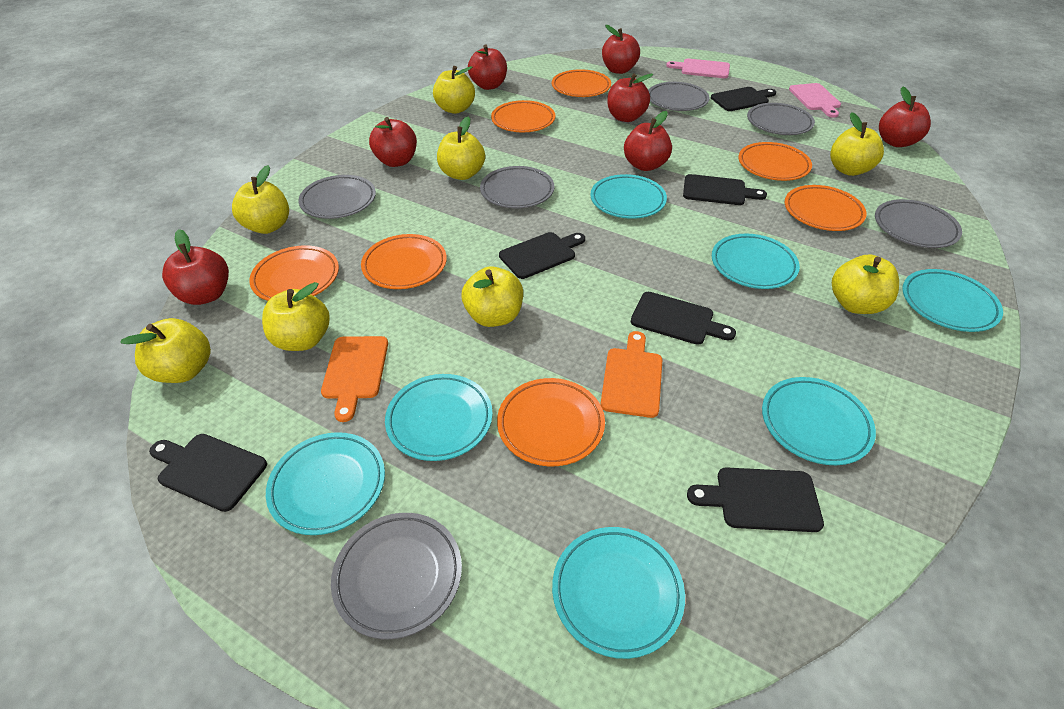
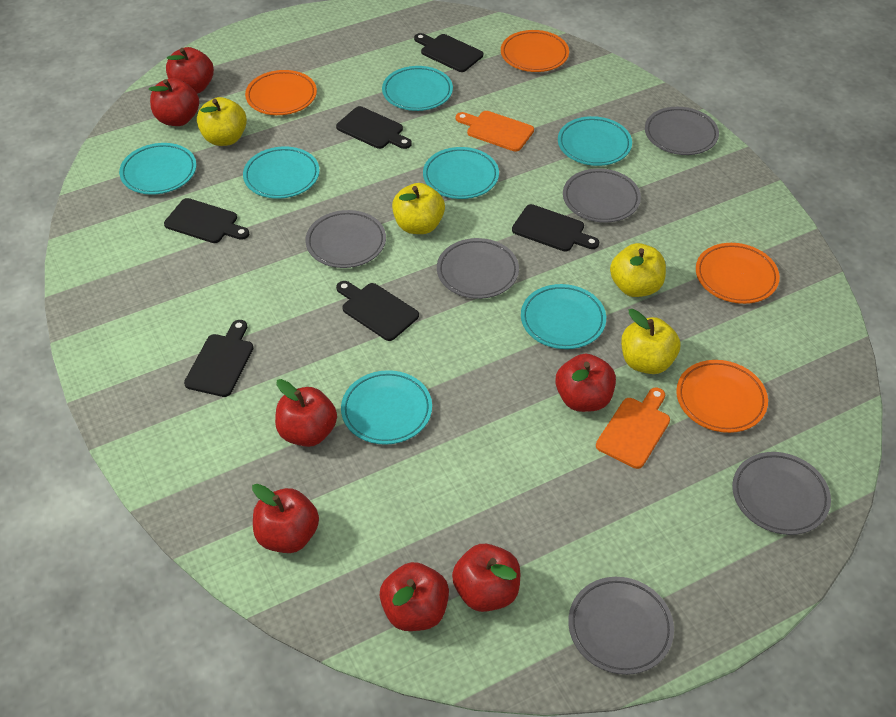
orange plate: [249,246,339,301] [361,234,447,289] [491,100,555,132] [497,378,605,466] [552,69,611,97] [738,142,812,181] [785,185,867,231] = 7 -> [245,70,317,115] [501,30,569,72] [676,360,768,433] [696,243,780,304] = 4
pink cutting board: [666,58,730,78] [789,83,841,118] = 2 -> none = 0
yellow apple: [121,318,211,383] [232,165,289,234] [262,282,330,351] [433,66,475,114] [437,117,485,180] [462,266,523,327] [830,112,884,176] [832,254,899,314] = 8 -> [197,97,247,146] [392,183,445,234] [610,243,666,297] [621,309,680,374] = 4

